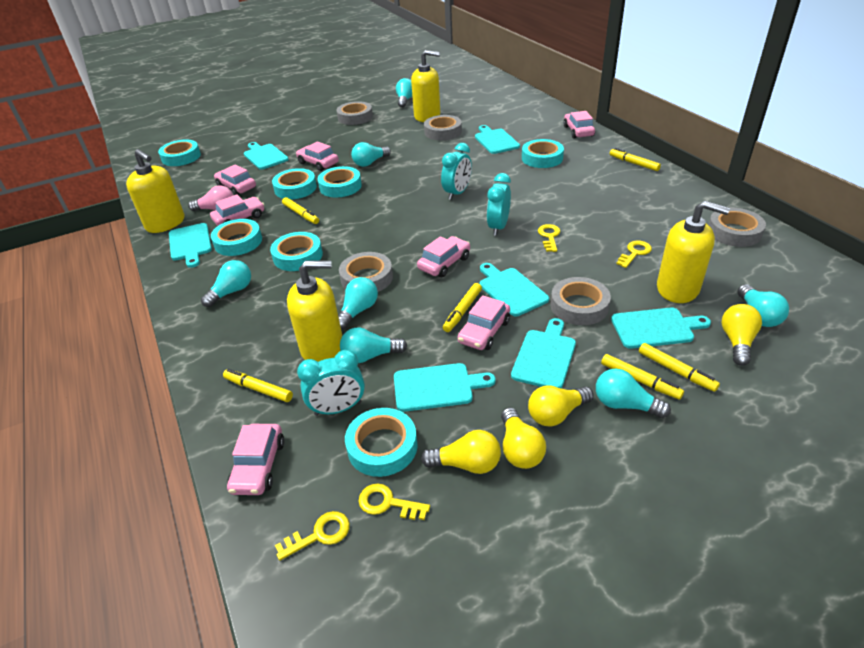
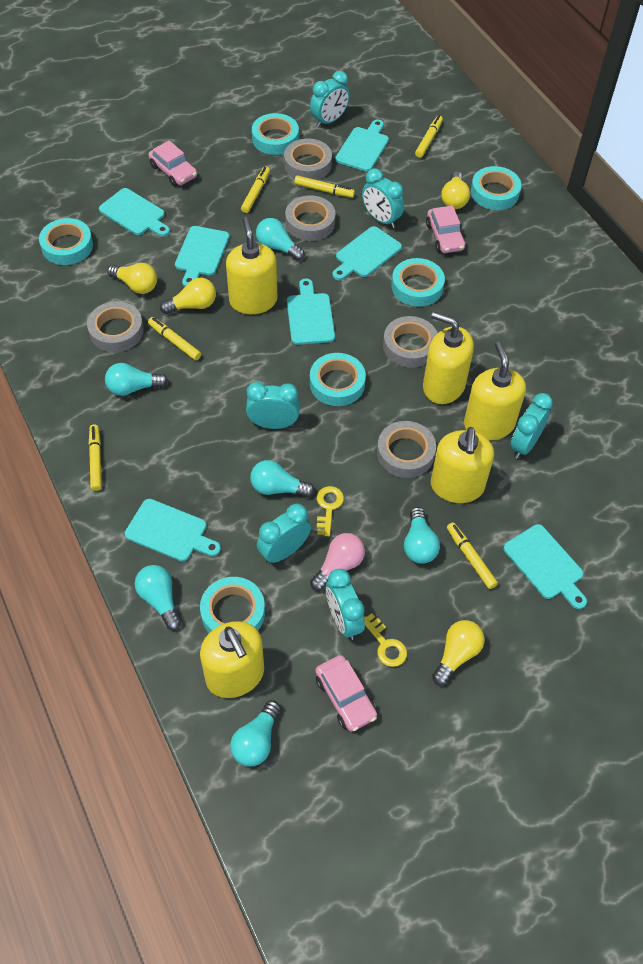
pink car: [210,194,264,226] [214,164,256,195] [227,424,284,495] [296,141,339,171] [417,236,470,277] [457,295,510,350] [563,111,595,139] = 7 -> [148,140,197,186] [315,655,377,732] [426,205,466,253] = 3
turquoise clock: [297,350,365,416] [441,143,472,200] [487,173,511,236] = 3 -> [246,382,300,429] [257,504,311,564] [310,71,350,127] [326,569,365,640] [362,168,404,228] [511,393,553,459] = 6
turquoise light bulb: [201,260,251,307] [338,277,378,330] [340,328,407,363] [351,142,391,167] [396,78,412,108] [596,369,671,418] [737,284,789,327] = 7 -> [105,363,168,396] [135,565,181,630] [230,700,281,766] [250,460,315,497] [256,218,304,261] [404,507,440,564] = 6
turquoise tape: [158,140,201,166] [211,219,262,256] [270,232,323,271] [272,168,317,199] [317,166,362,198] [345,408,418,477] [522,139,564,168] = 7 -> [39,218,93,265] [200,577,265,633] [252,113,299,155] [310,353,366,406] [391,258,445,307] [471,166,521,210] = 6
yellow key: [275,511,350,561] [359,484,430,520] [538,224,560,252] [616,241,652,268] = 4 -> [317,486,344,536] [364,613,407,667] = 2
yellow soap dispenser: [126,149,185,233] [287,260,342,362] [411,50,440,122] [657,201,730,303] = 4 -> [200,621,264,698] [226,217,278,314] [423,312,474,404] [431,427,494,503] [464,342,526,440] = 5

